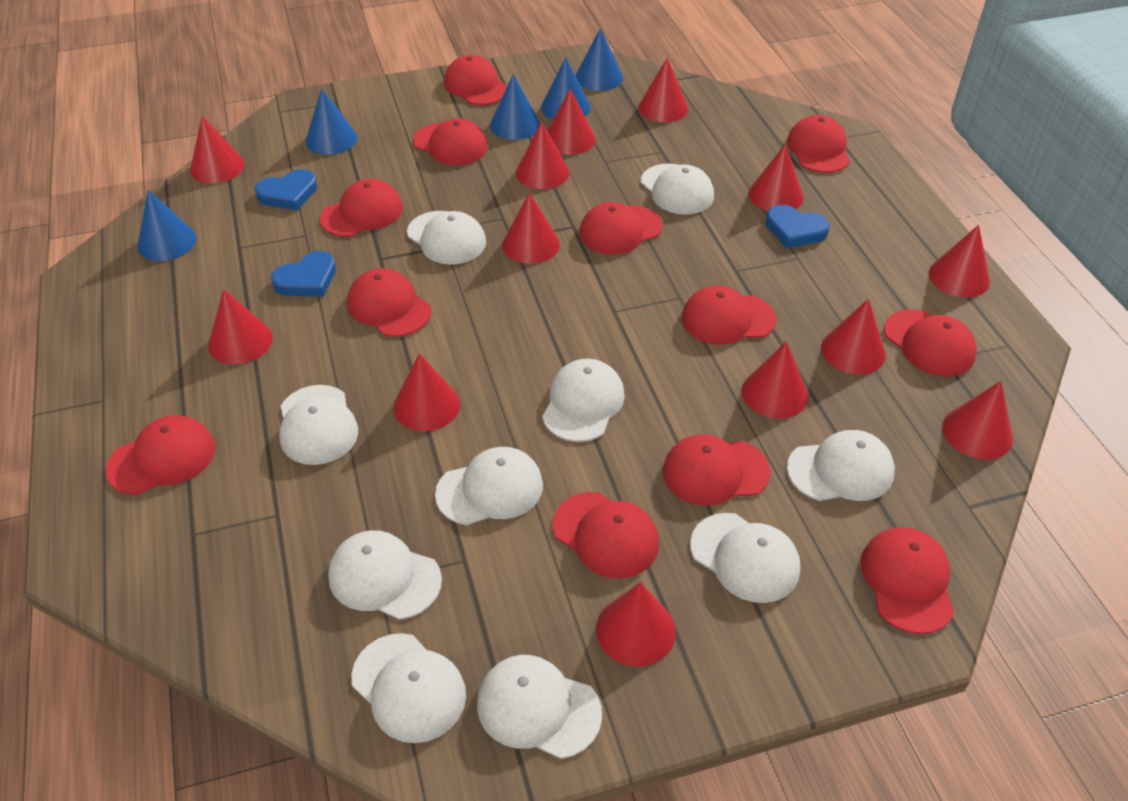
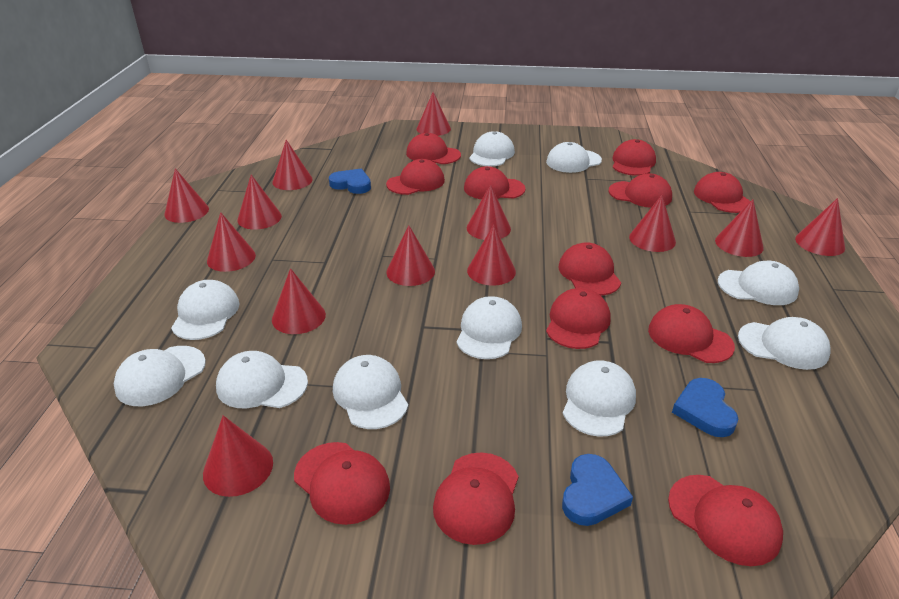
blue cone: [137,190,197,261] [305,88,358,155] [490,74,540,140] [541,57,591,120] [575,28,623,91] = 5 -> none = 0

